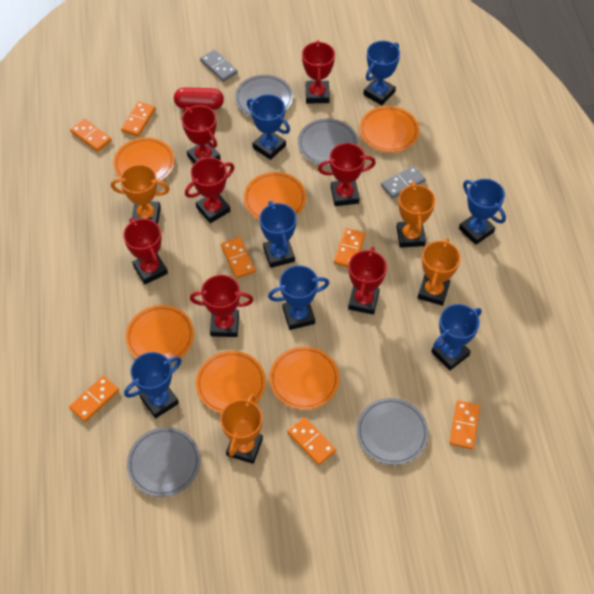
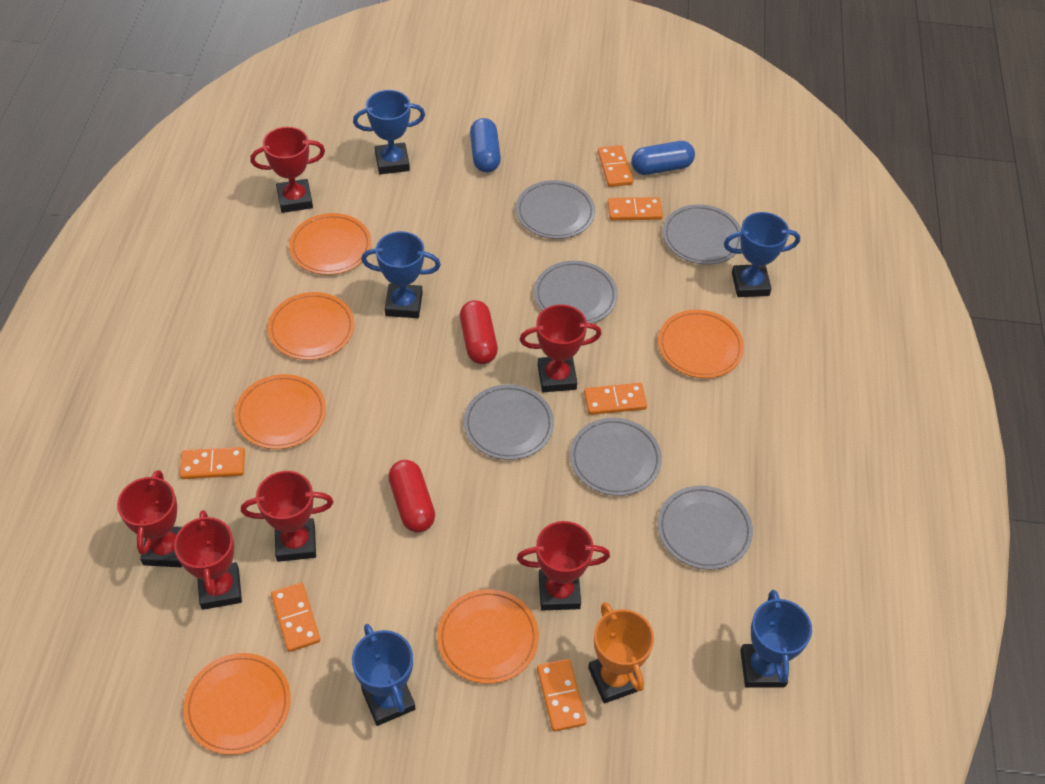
blue capsule: none = 0 -> [470,118,501,172] [631,141,695,175] = 2
blue trophy: [124,352,182,419] [247,94,290,160] [259,201,297,268] [268,265,329,330] [363,41,400,105] [431,304,482,370] [459,179,506,245] = 7 -> [352,624,415,726] [353,90,425,174] [361,231,441,318] [724,212,800,297] [740,590,812,688] = 5
grey domino: [200,50,238,82] [381,166,425,199] = 2 -> none = 0
grey plate: [127,427,200,497] [235,75,293,117] [298,118,358,166] [356,398,429,465] = 4 -> [464,384,554,460] [516,180,595,239] [534,261,618,323] [570,418,662,496] [658,486,753,570] [663,204,741,265] = 6
orange domino: [69,375,119,422] [70,119,112,152] [121,101,155,136] [221,237,256,279] [287,417,336,465] [334,228,365,267] [449,400,480,449] = 7 -> [180,447,245,479] [271,582,320,652] [537,659,586,732] [584,383,647,415] [598,145,633,187] [608,197,663,220] = 6
orange trophy: [111,164,170,224] [220,394,263,464] [397,182,436,248] [417,238,461,306] = 4 -> [588,602,654,703] = 1
red capsule: [174,87,224,110] = 1 -> [388,460,435,533] [460,300,498,364] = 2
red trophy: [123,218,168,284] [181,105,220,163] [185,157,234,223] [190,275,253,337] [302,40,335,103] [318,143,376,206] [348,247,387,315] = 7 -> [117,470,182,567] [174,510,242,610] [241,471,333,562] [250,127,325,213] [517,521,610,610] [519,304,601,392] = 6

